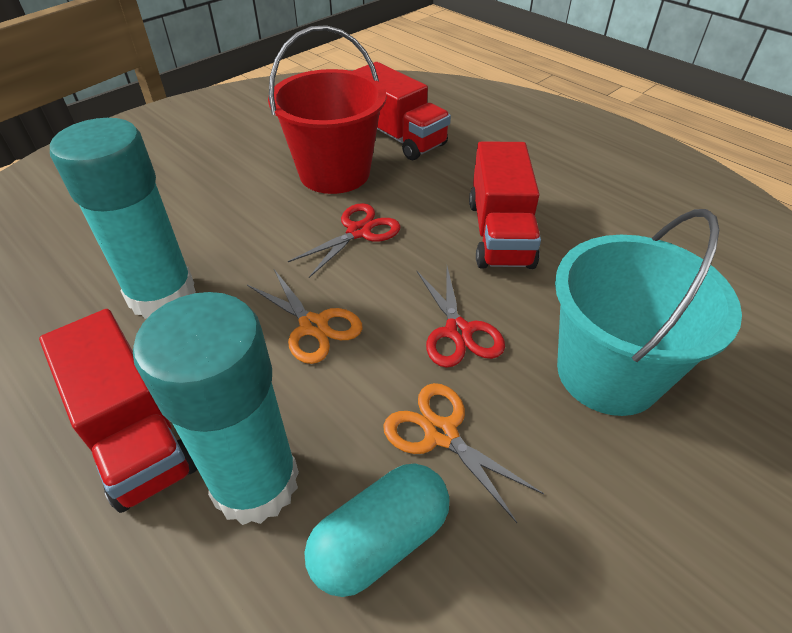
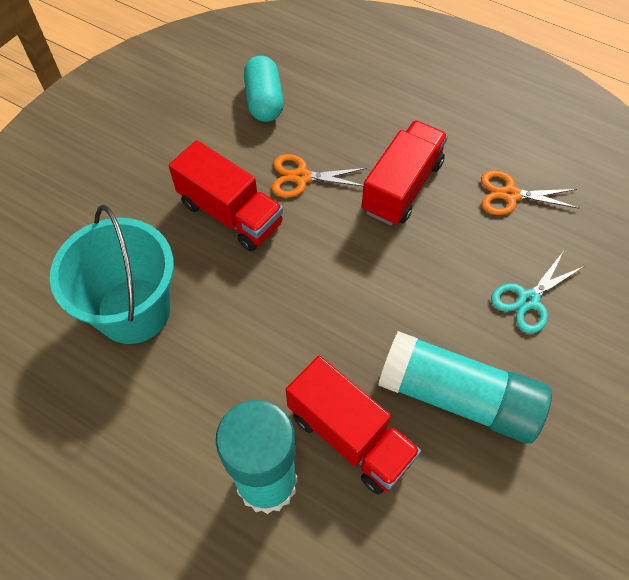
red bucket: [268,25,386,194] = 1 -> none = 0
red scissors: [288,203,401,278] [417,267,505,368] = 2 -> none = 0
turquoise scissors: none = 0 -> [491,251,585,334] = 1

